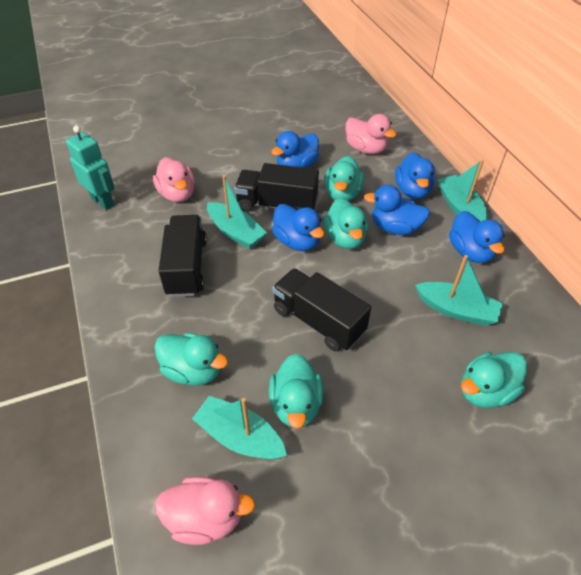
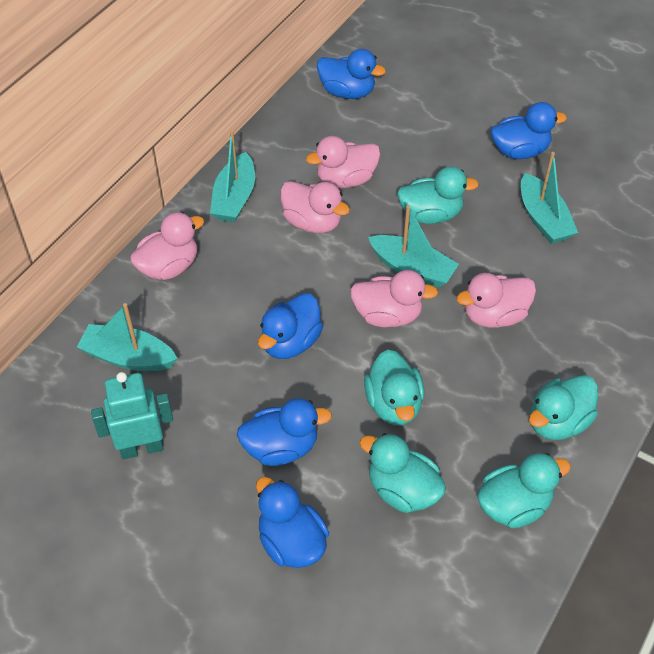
black truck: [159,215,207,297] [234,163,319,212] [272,268,371,352] = 3 -> none = 0
pink duck: [153,157,195,202] [155,477,255,545] [346,114,396,154] = 3 -> [130,212,204,280] [280,181,350,233] [306,136,380,188] [350,270,438,327] [456,273,536,328] = 5

